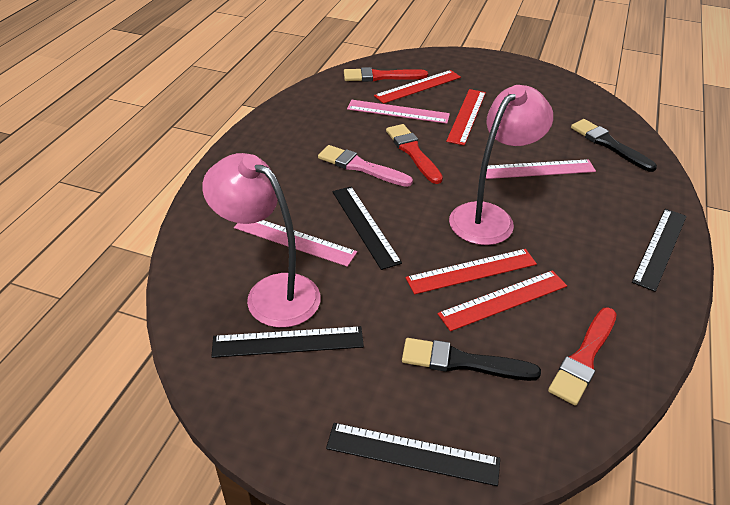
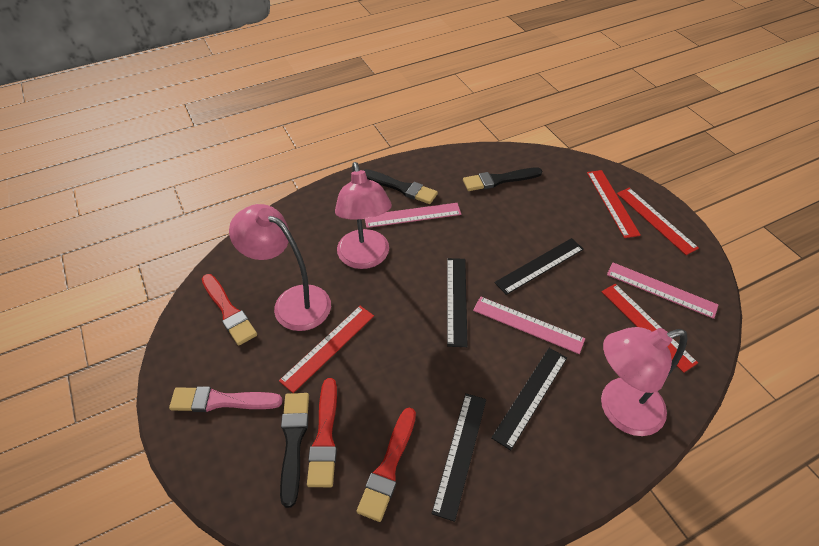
black brush: [402,338,541,381] [571,119,657,172] = 2 -> [280,393,309,508] [363,169,438,204] [463,167,542,191] = 3
pink lamp: [202,153,321,328] [449,85,553,245] = 2 -> [229,204,331,331] [335,162,392,269] [601,327,688,436] = 3

